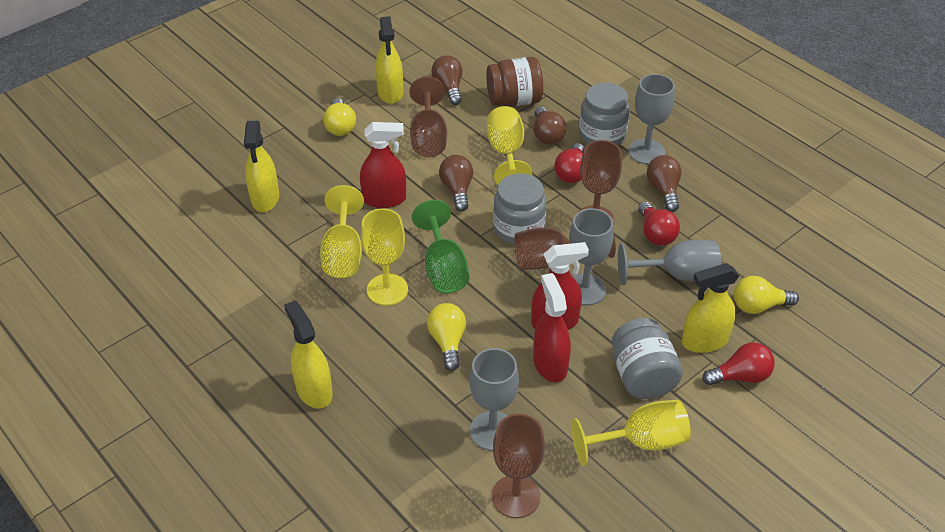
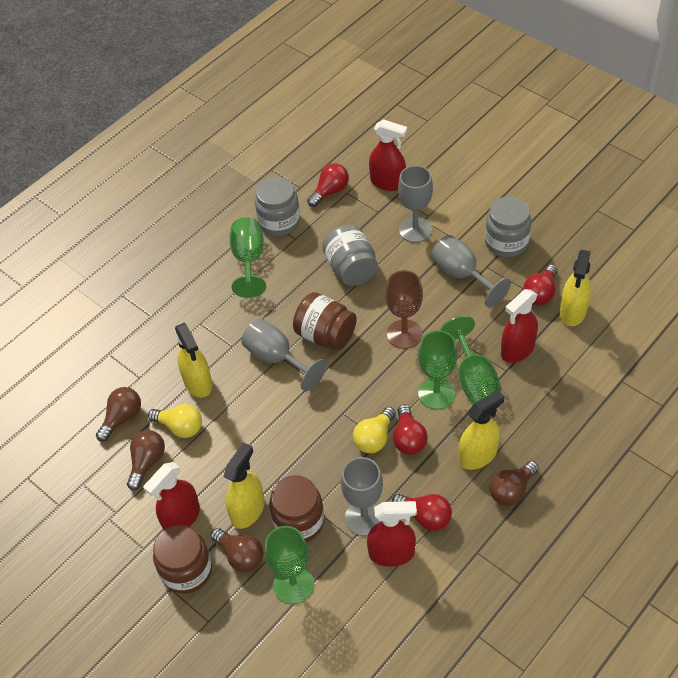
brown goblet: [409,77,447,157] [492,414,545,518] [514,227,616,270] [577,140,622,225] = 4 -> [385,270,423,349] = 1
brown jar: [486,57,543,106] = 1 -> [153,525,212,594] [269,475,324,542] [293,292,357,350] = 3
green goblet: [412,200,470,293] = 1 -> [230,218,266,298] [265,526,314,604] [418,330,457,409] [441,316,501,404] = 4
red light bulb: [554,143,584,183] [638,202,680,246] [702,342,775,385] = 3 -> [307,163,349,207] [392,494,452,531] [393,404,428,455] [523,265,558,305] = 4
red spray bottle: [360,122,406,208] [531,242,589,330] [533,273,571,382] = 3 -> [143,462,200,530] [367,501,417,567] [369,119,407,191] [501,289,538,363] = 4
yellow goblet: [320,185,364,278] [361,208,408,306] [487,106,532,185] [571,400,691,466] = 4 -> none = 0
yellow light bulb: [323,98,356,136] [427,303,466,371] [734,276,799,314] = 3 -> [148,404,202,438] [353,407,396,453] = 2

